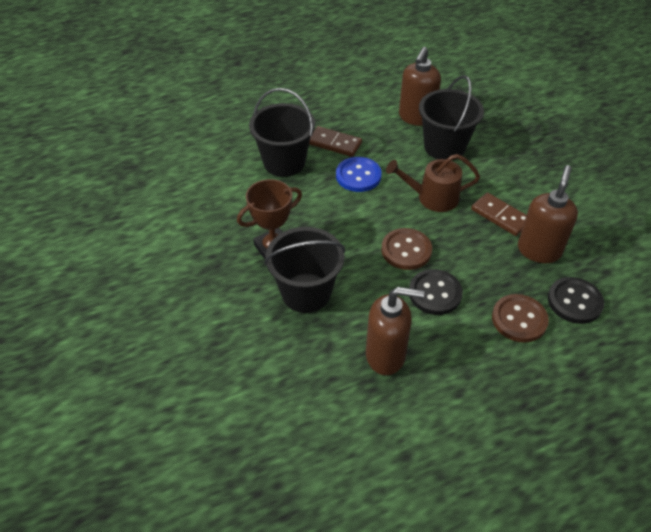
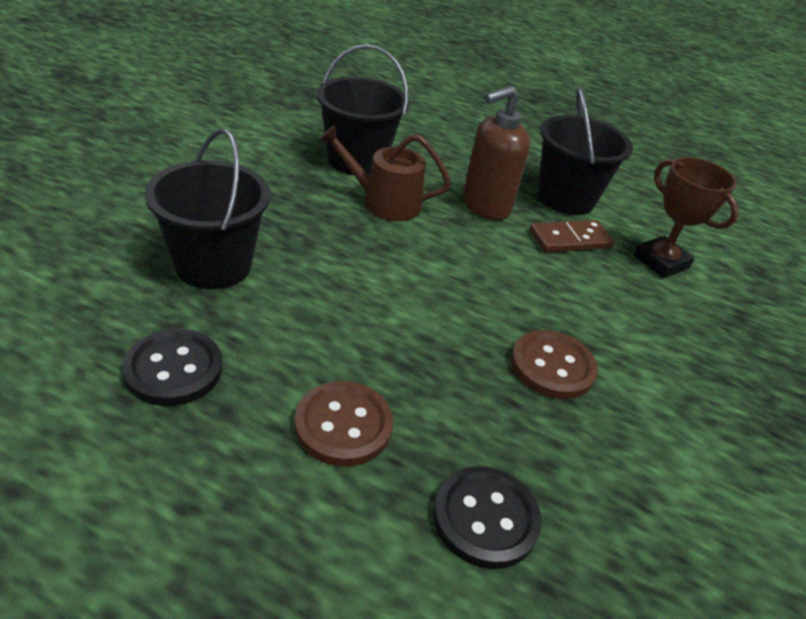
blue button: [336,157,382,192] = 1 -> none = 0
brown domino: [309,126,362,157] [471,192,526,236] = 2 -> [530,220,614,253] = 1
brown soap dispenser: [366,287,424,375] [399,47,441,126] [518,165,578,263] = 3 -> [463,86,530,220] = 1

